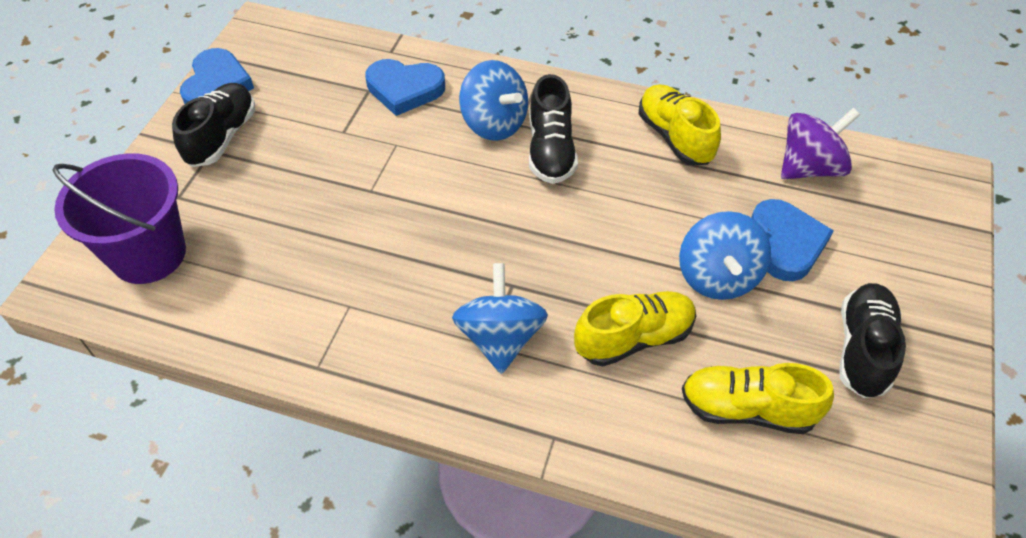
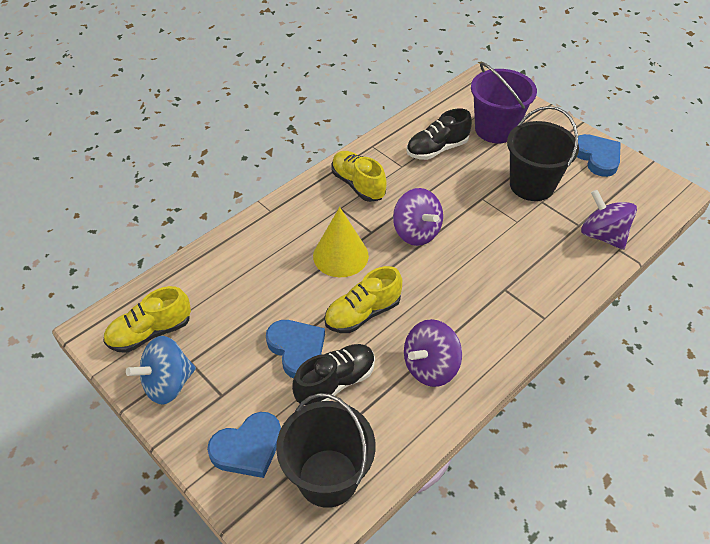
black bucket: none = 0 -> [276,393,375,508] [507,106,579,201] = 2
black shoe: [172,83,255,167] [529,74,578,184] [839,283,906,398] = 3 -> [292,344,375,406] [406,108,472,160] = 2
blue spinning top: [452,263,548,374] [459,60,528,141] [679,211,771,300] = 3 -> [126,336,196,405] = 1
purple spinning top: [781,108,860,179] = 1 -> [393,188,443,246] [404,319,462,387] [581,190,637,250] = 3
yellow cone: none = 0 -> [313,207,369,277] = 1

